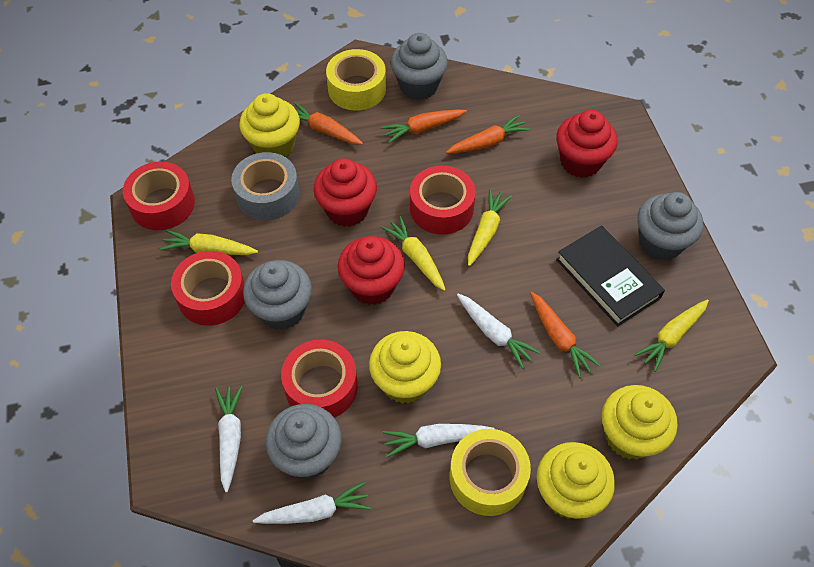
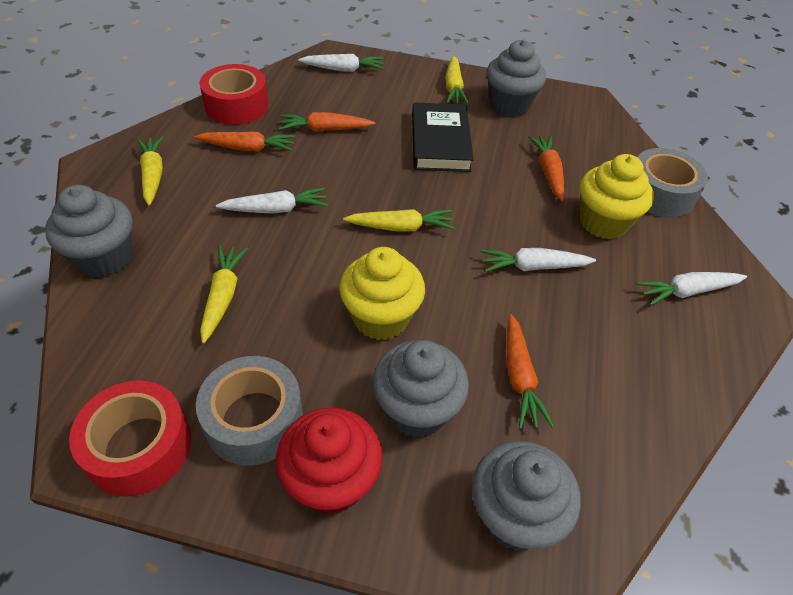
grey tape: [231,152,300,220] = 1 -> [196,356,303,466] [637,148,708,218] = 2
red cupcake: [314,158,377,227] [337,236,405,305] [556,110,618,178] = 3 -> [276,407,383,515] = 1
red tape: [123,162,195,230] [171,251,245,326] [281,340,358,418] [410,165,476,235] = 4 -> [69,381,191,497] [199,64,269,125] = 2
yellow cupcake: [240,93,300,157] [369,331,441,404] [537,442,615,519] [602,385,677,460] = 4 -> [339,247,425,340] [580,154,654,239] = 2
yellow tape: [326,49,386,111] [450,429,531,516] = 2 -> none = 0

